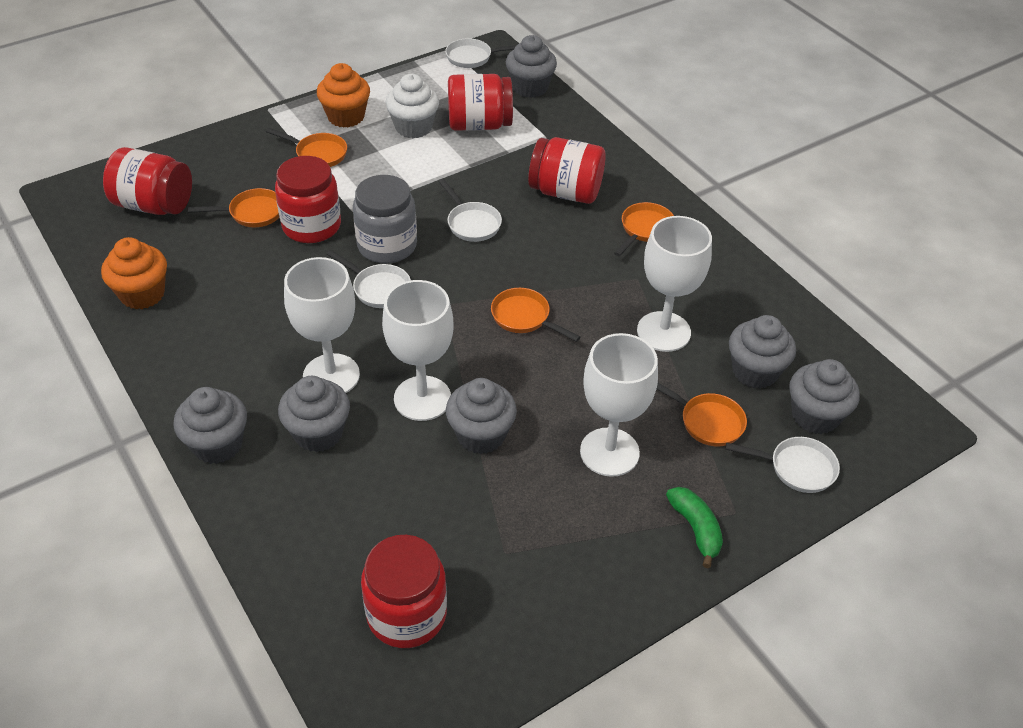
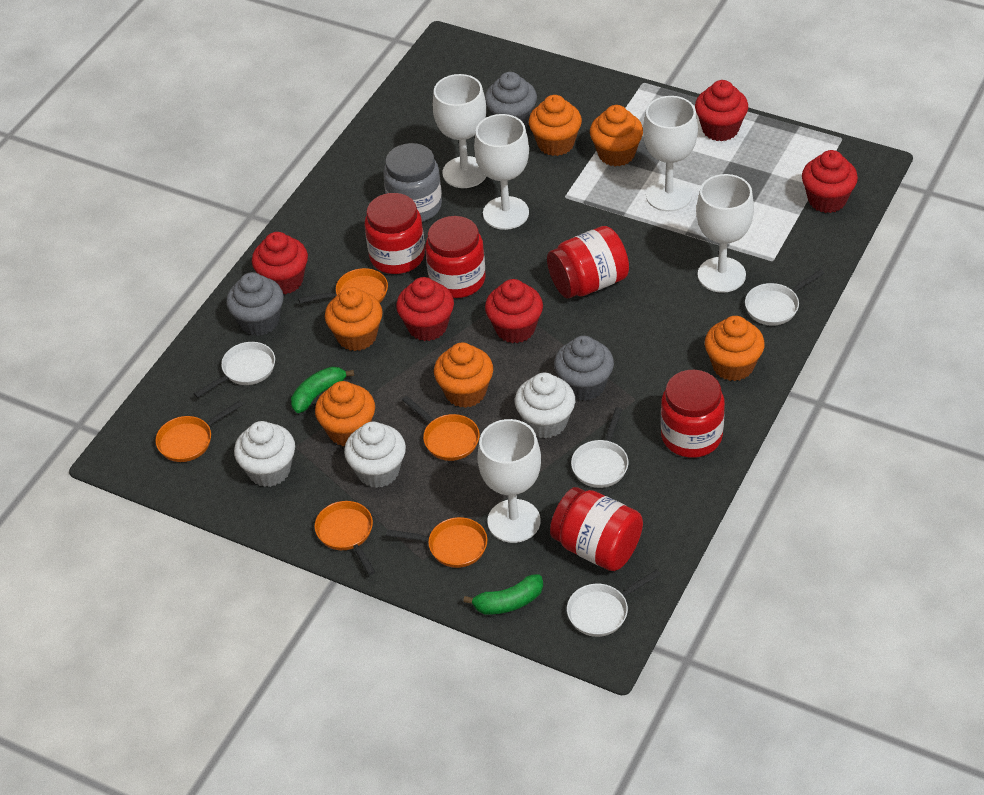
green banana: [666,487,723,568] = 1 -> [291,366,354,413] [463,574,543,614] = 2
grey cupcake: [173,387,247,464] [278,376,350,452] [446,378,517,454] [506,35,557,98] [729,315,796,389] [789,359,860,434] = 6 -> [226,272,284,336] [485,72,537,127] [554,336,614,401] = 3
orange cupcake: [101,237,167,309] [317,63,370,128] = 2 -> [315,381,375,446] [325,287,383,351] [434,342,493,408] [529,95,582,156] [590,105,643,166] [705,316,765,381] = 6
red cupcake: none = 0 -> [252,232,308,294] [396,277,454,341] [485,279,543,343] [695,80,748,141] [802,150,858,213] = 5
white cupcake: [385,74,439,138] = 1 -> [234,421,295,487] [344,422,406,488] [515,373,575,439] = 3
white goblet: [284,257,360,393] [382,280,453,421] [580,333,658,477] [637,216,712,352] = 4 -> [433,74,487,188] [474,114,529,230] [478,419,541,543] [643,96,698,212] [696,174,754,293] = 5

